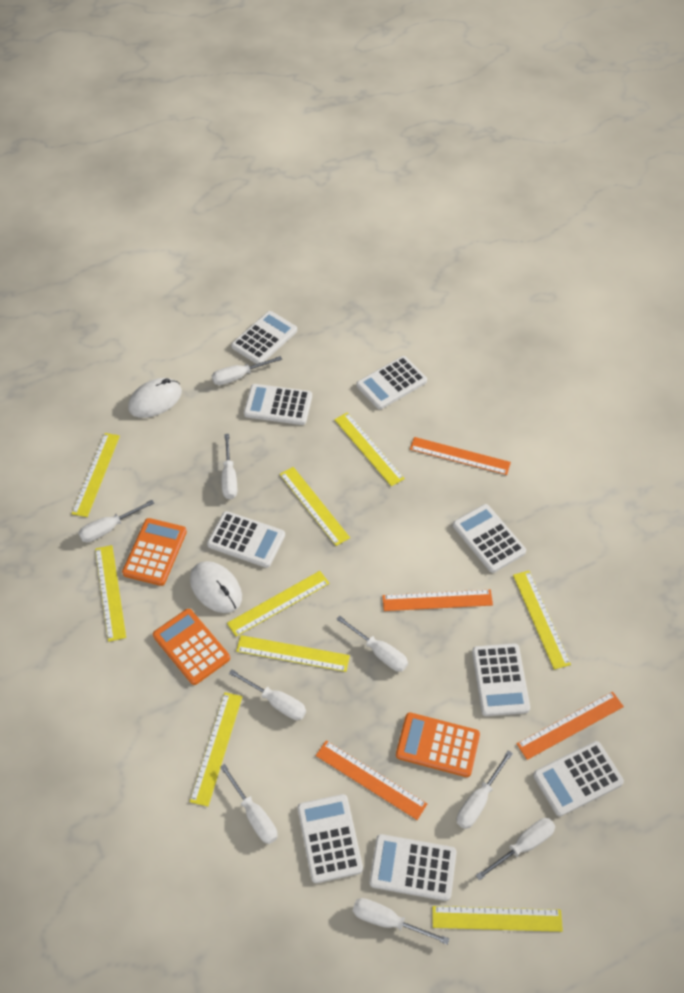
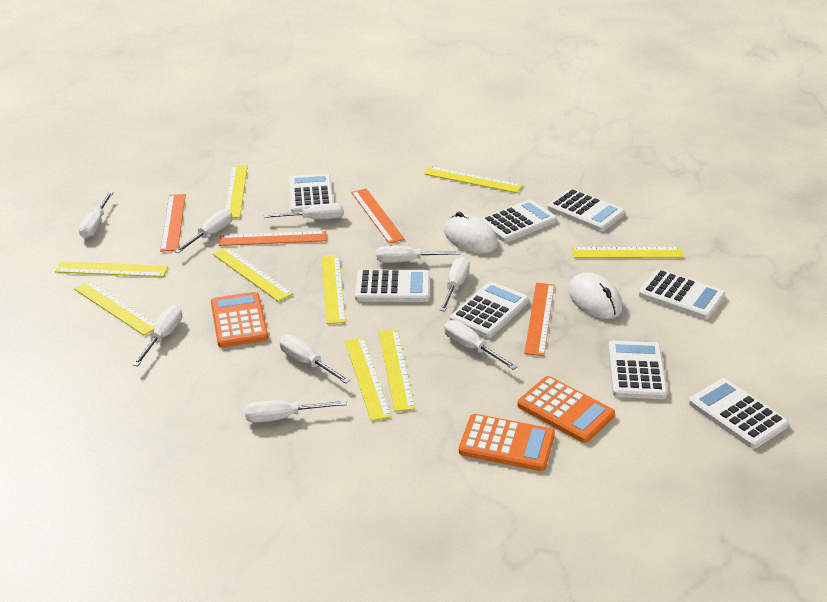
white calculator: [207,511,285,568] [231,311,297,364] [244,384,312,425] [298,794,363,883] [357,356,427,409] [369,834,457,901] [453,504,526,573] [472,643,530,716] [533,741,624,817] = 9 -> [289,174,334,212] [355,269,430,302] [450,282,529,338] [481,200,557,242] [548,189,625,231] [608,341,668,399] [639,269,725,319] [689,378,789,449] = 8

